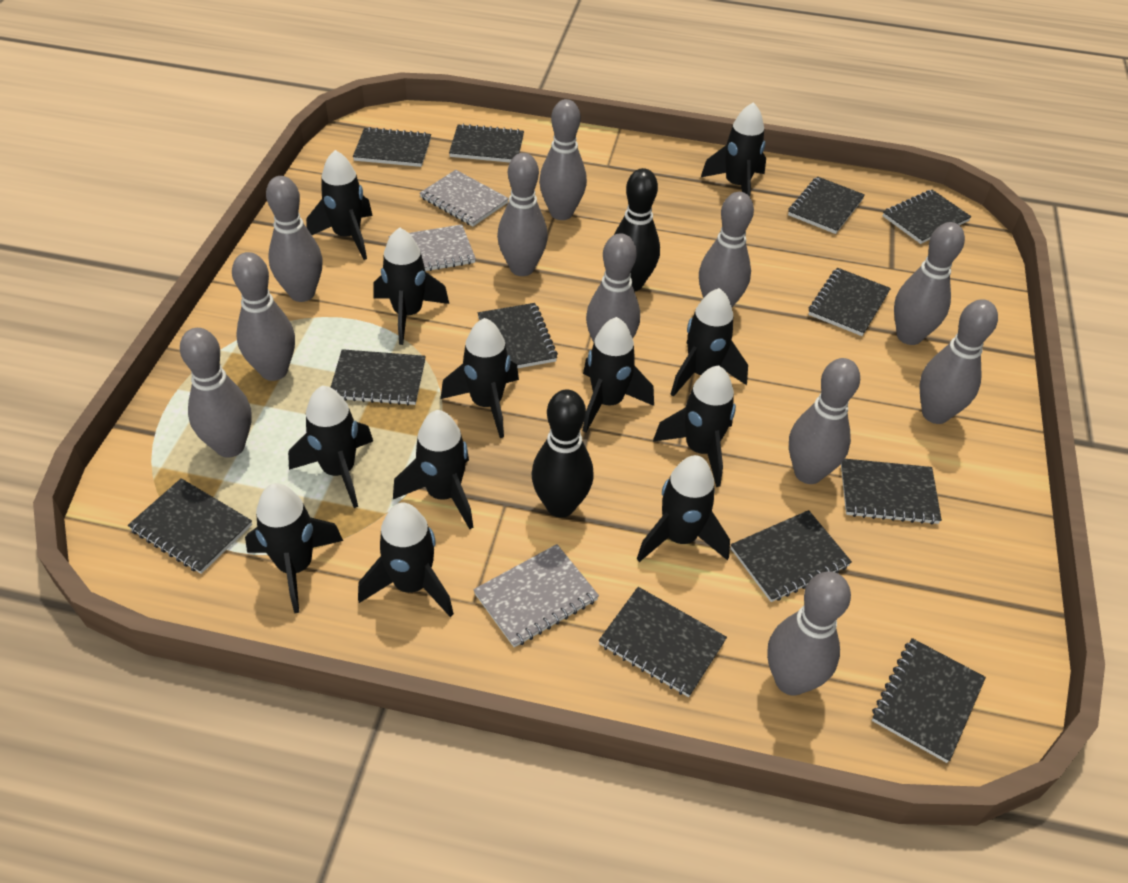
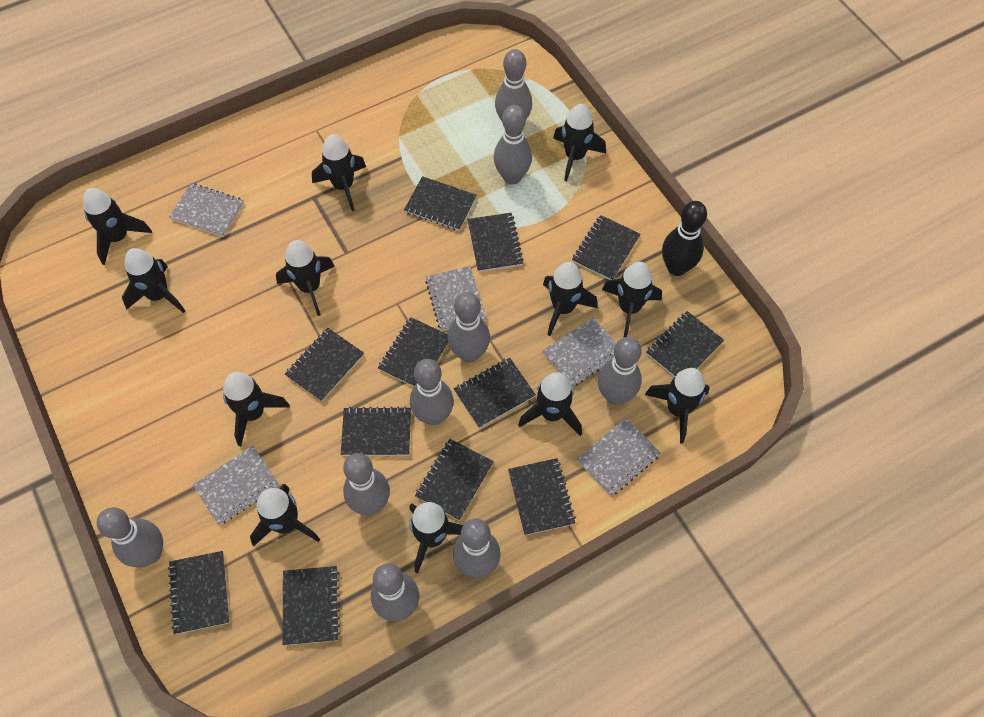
black bowling pin: [532,390,594,517] [614,168,660,292] = 2 -> [662,201,707,276] = 1
grey bowling pin: [180,328,252,458] [232,252,295,381] [266,176,323,302] [497,153,548,276] [539,99,587,220] [586,233,640,342] [699,192,754,307] [767,572,851,695] [789,358,860,484] [894,222,965,345] [920,299,998,424] = 11 -> [97,507,163,567] [343,453,390,515] [371,563,419,621] [410,359,454,425] [448,292,490,362] [453,519,500,578] [494,105,532,184] [495,49,532,121] [598,337,642,405] = 9
grey notebook: [389,224,476,271] [420,170,509,226] [473,544,599,647] = 3 -> [169,183,244,237] [193,446,279,525] [425,266,487,331] [543,317,616,387] [577,418,661,496] = 5

